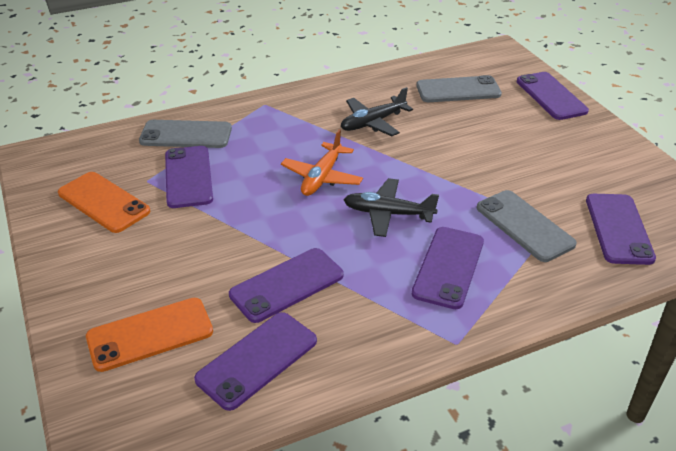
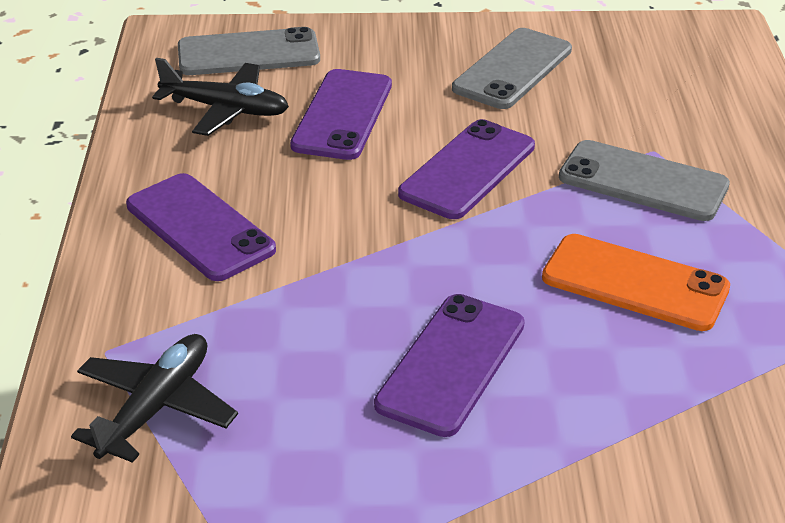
orange phone: [58,172,150,233] [86,298,213,372] = 2 -> [542,234,730,331] = 1
orange plane: [281,130,363,196] = 1 -> none = 0
purple phone: [165,146,213,208] [194,312,317,411] [229,248,344,323] [412,227,484,309] [517,72,589,120] [586,194,656,265] = 6 -> [126,173,276,281] [290,69,392,160] [374,294,525,437] [398,119,535,219] = 4

